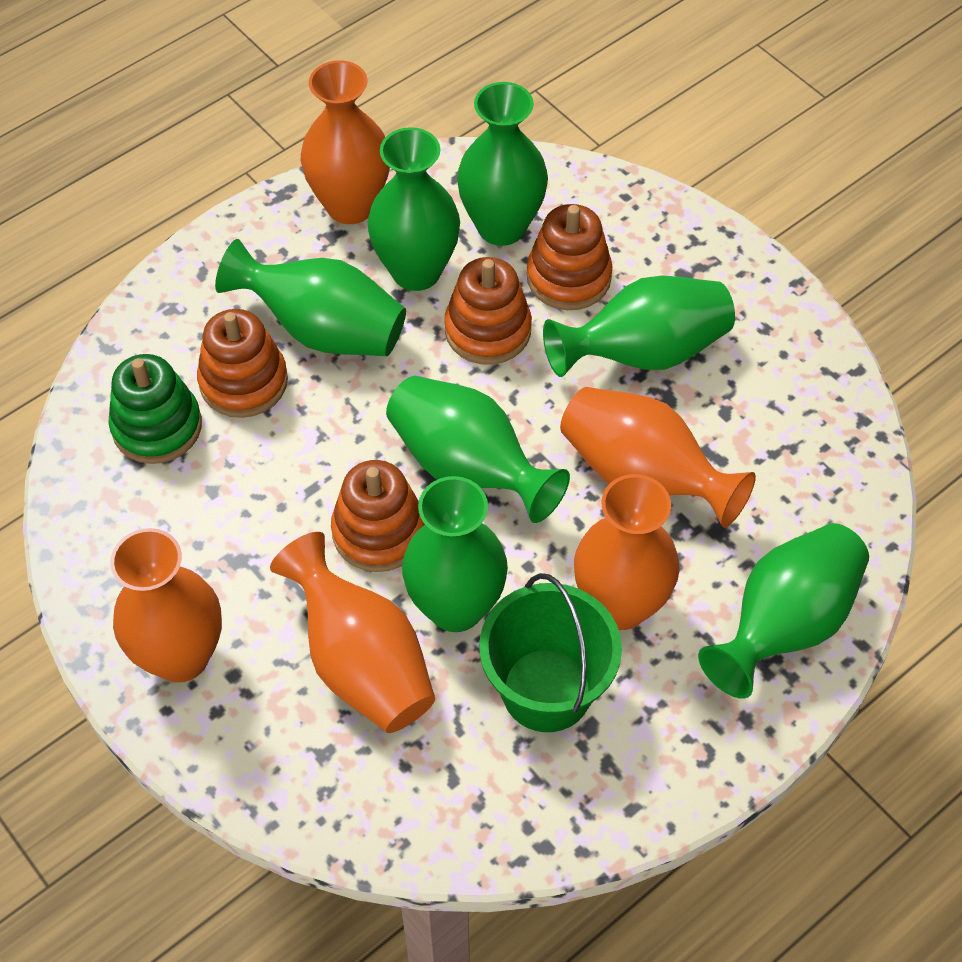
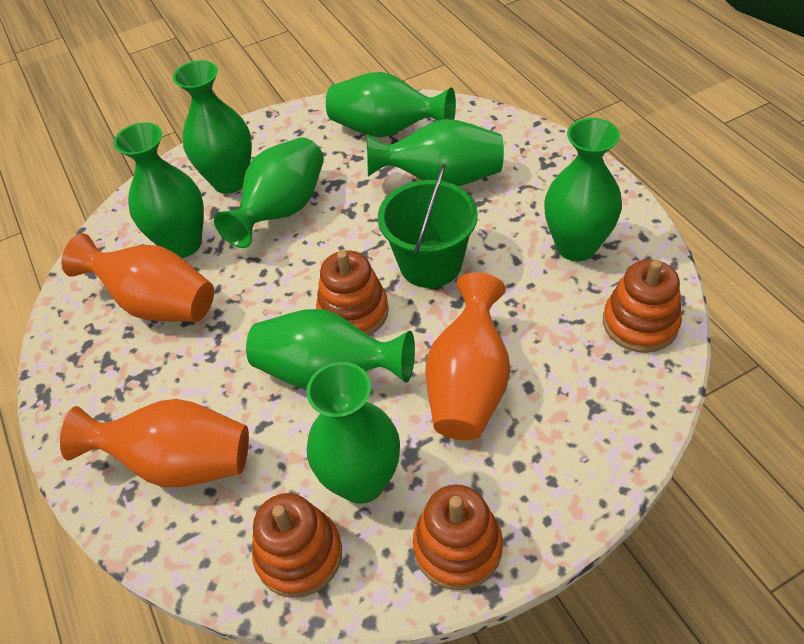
green stacking toy: [108,354,202,464] = 1 -> none = 0
green vase: [215,239,406,356] [367,127,460,291] [386,376,570,523] [402,476,508,632] [457,82,548,246] [543,275,735,377] [698,523,869,699] = 7 -> [114,122,204,258] [173,60,252,194] [214,137,324,248] [246,309,415,389] [306,362,400,504] [326,72,456,137] [367,119,504,186] [544,118,622,261] = 8
orange vase: [110,528,222,683] [270,532,435,733] [301,60,390,224] [560,387,756,528] [574,474,680,630] = 5 -> [60,399,249,487] [62,233,214,322] [425,272,510,440] = 3

